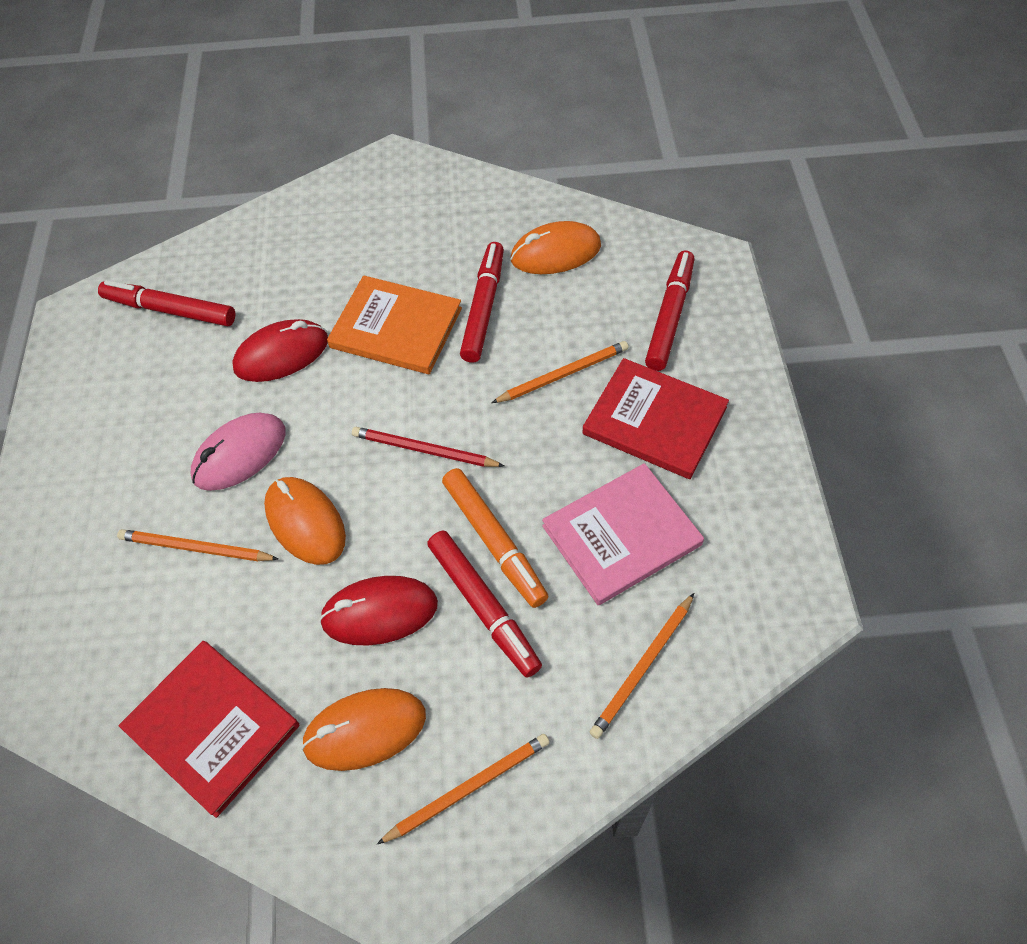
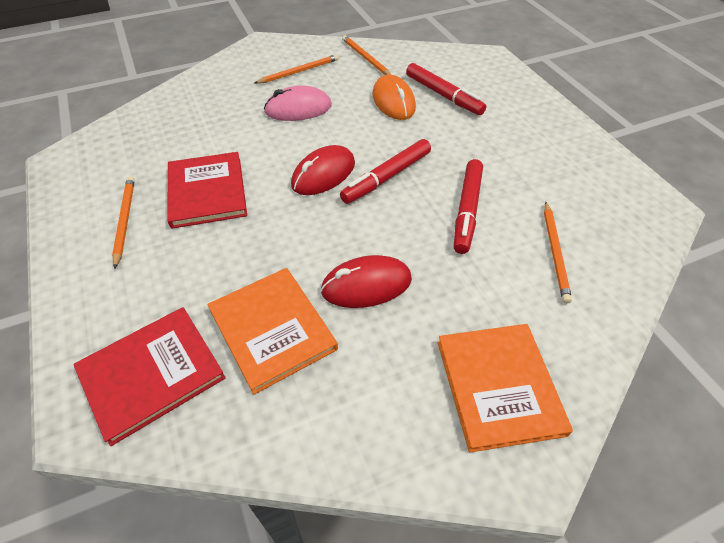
orange book: [327,275,462,374] = 1 -> [207,268,338,395] [438,324,573,453] = 2
orange marker: [442,468,549,608] = 1 -> none = 0
orange mouse: [264,477,346,565] [301,688,426,771] [510,221,601,274] = 3 -> [372,74,416,120] = 1
pink book: [542,463,704,605] = 1 -> none = 0
red marker: [98,280,235,326] [427,531,542,678] [460,242,504,363] [645,251,694,371] = 4 -> [340,139,431,204] [406,63,486,115] [454,159,483,254] = 3
red pencil: [352,427,504,467] = 1 -> none = 0

